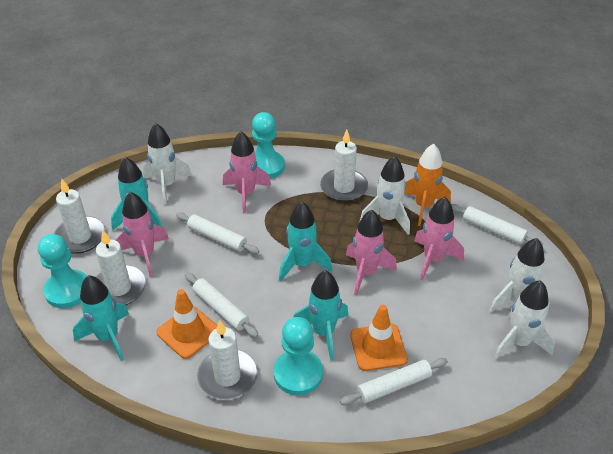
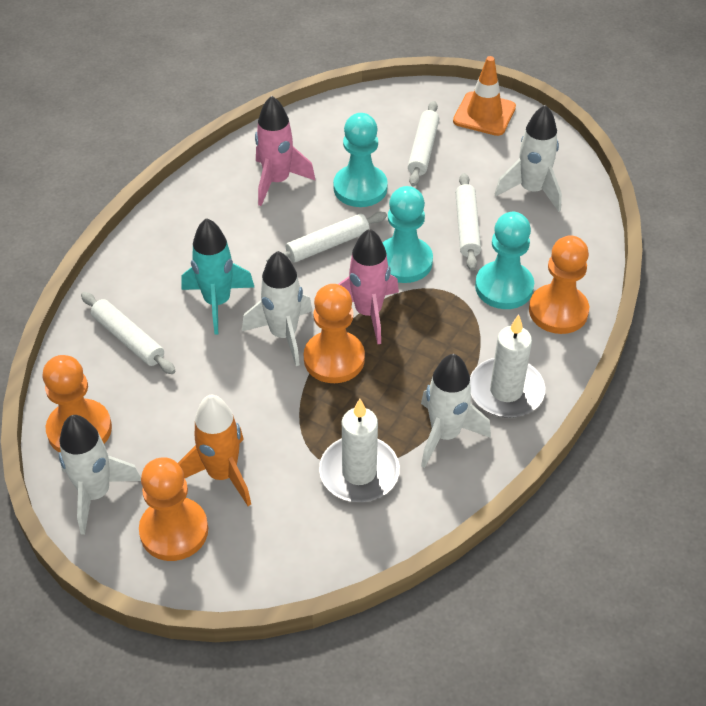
orange pawn: none = 0 -> [43,355,112,453] [139,457,208,561] [304,284,365,383] [529,235,589,334] = 4
orange traffic cone: [157,289,217,359] [350,305,408,371] = 2 -> [453,56,516,136] = 1
pink rocket: [116,192,169,277] [223,131,271,213] [346,210,397,295] [414,197,464,281] = 4 -> [255,96,315,206] [339,229,399,344] = 2
turquoise rocket: [73,275,129,361] [111,157,162,230] [279,202,332,281] [293,270,348,360] = 4 -> [182,218,254,335] = 1
white candle: [54,179,106,254] [96,230,146,305] [197,320,258,400] [320,130,368,202] = 4 -> [319,399,400,502] [470,315,546,418] = 2

